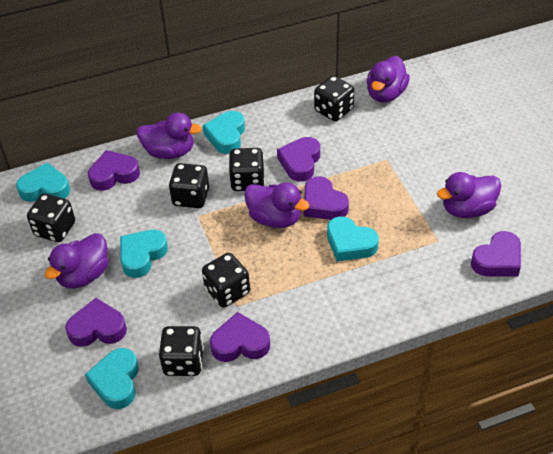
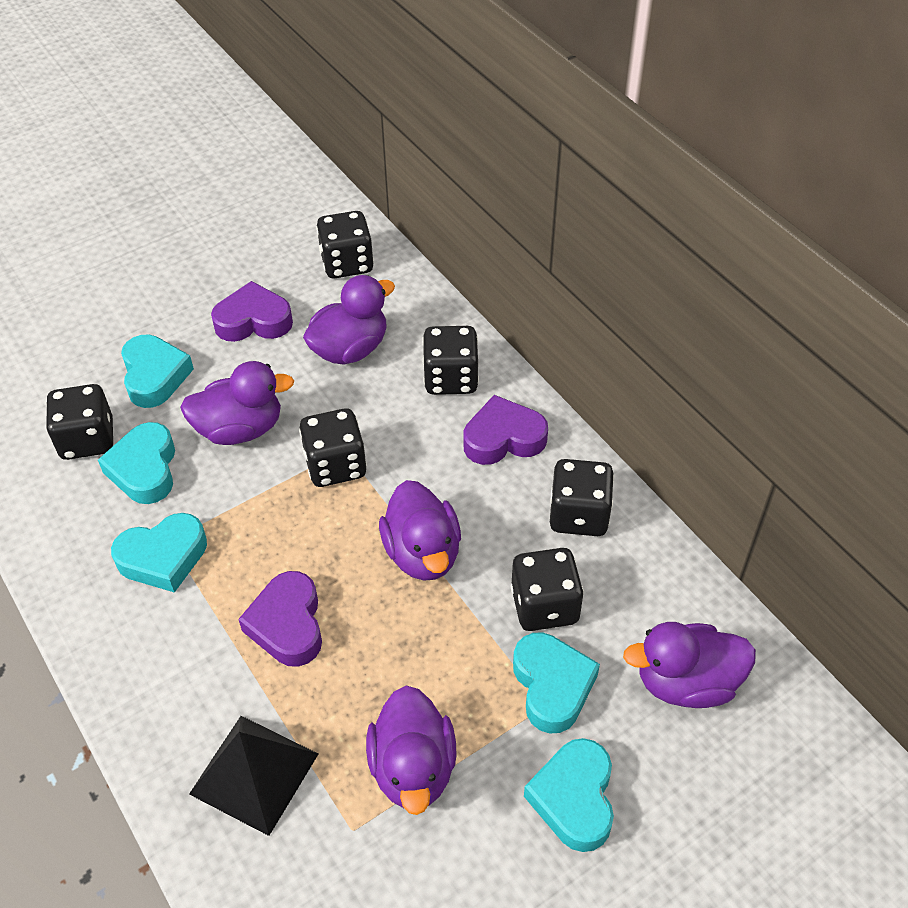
black pyramid: none = 0 -> [189,716,318,836] = 1
purple heart: [65,298,127,347] [88,150,140,191] [210,312,270,362] [277,137,320,182] [304,176,349,220] [471,231,521,277] = 6 -> [211,281,293,342] [238,571,322,667] [463,395,548,465] = 3

